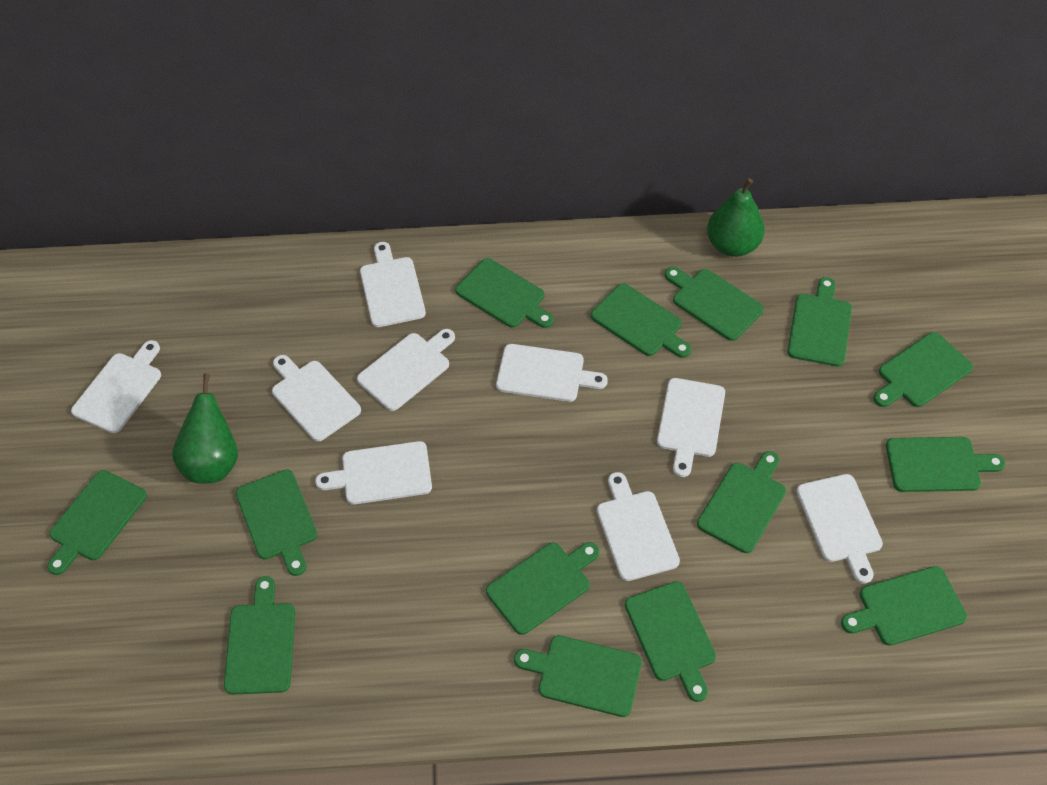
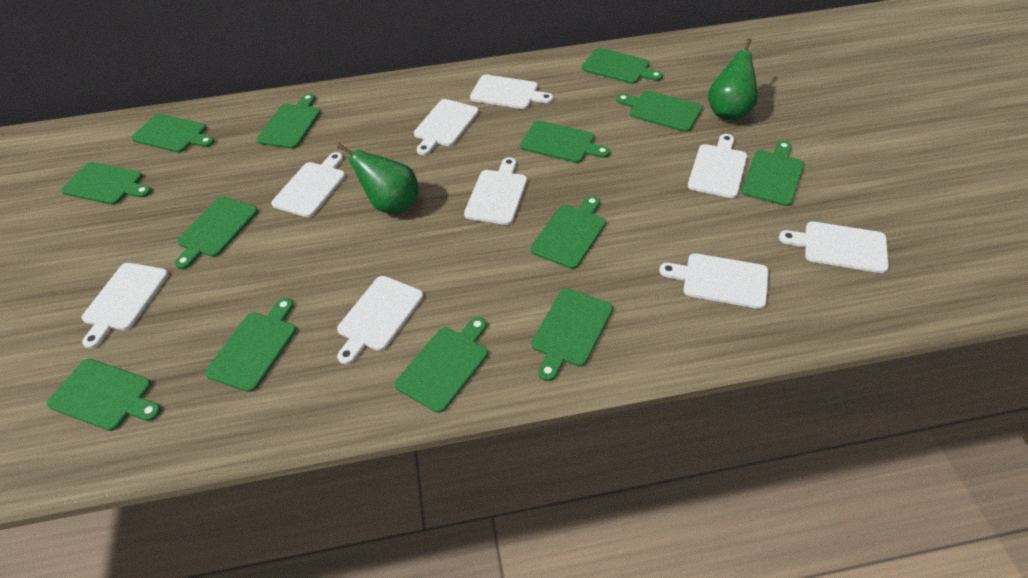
green cutting board: [47,470,147,575] [224,576,295,694] [236,469,317,576] [455,258,554,328] [486,542,599,635] [514,635,642,717] [591,283,691,358] [625,581,716,702] [665,267,764,341] [697,451,786,553] [788,277,852,367] [841,566,967,646] [873,332,973,407] [886,437,1005,492] = 14 -> [47,359,161,431] [61,162,151,205] [132,114,214,153] [175,197,258,269] [205,298,296,392] [257,93,321,149] [395,317,488,413] [520,120,610,163] [530,196,606,269] [532,288,613,381] [582,48,663,84] [616,91,702,132] [741,141,804,206] = 13

